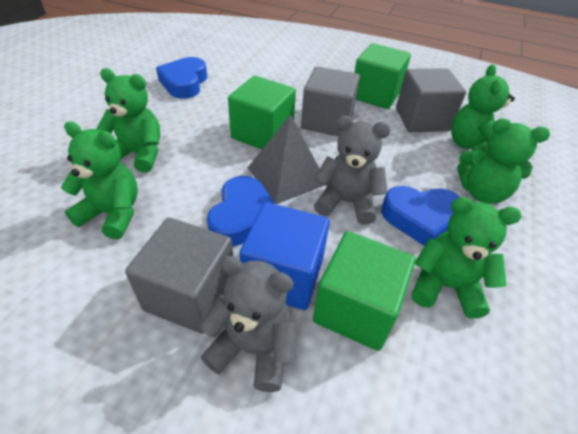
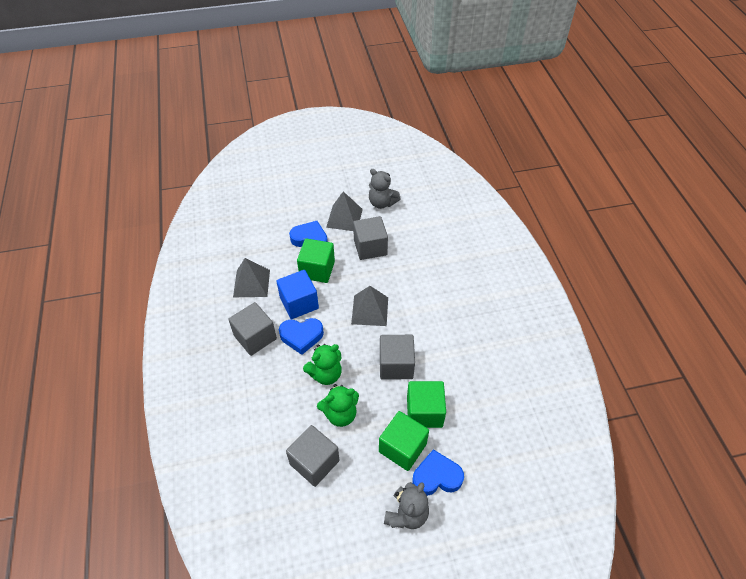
green teddy bear: [61,121,138,239] [96,68,160,173] [412,197,522,319] [451,64,515,155] [457,118,550,204] = 5 -> [303,344,342,385] [317,384,359,427] = 2
grey cube: [125,217,233,334] [301,66,360,136] [396,68,466,132] = 3 -> [228,302,277,356] [286,425,339,487] [353,216,388,260] [380,335,415,380] = 4
grey pyramid: [248,114,325,204] = 1 -> [233,258,270,297] [326,191,363,231] [351,286,388,326] = 3

